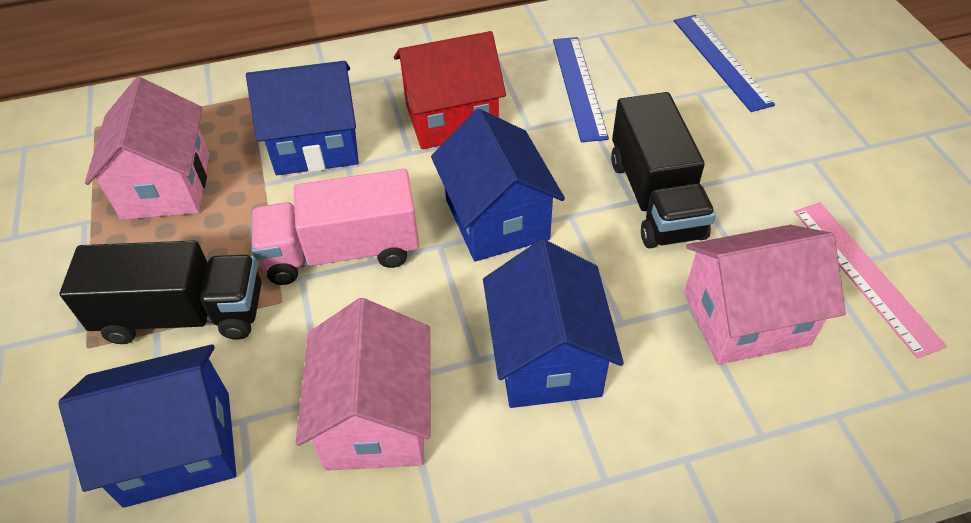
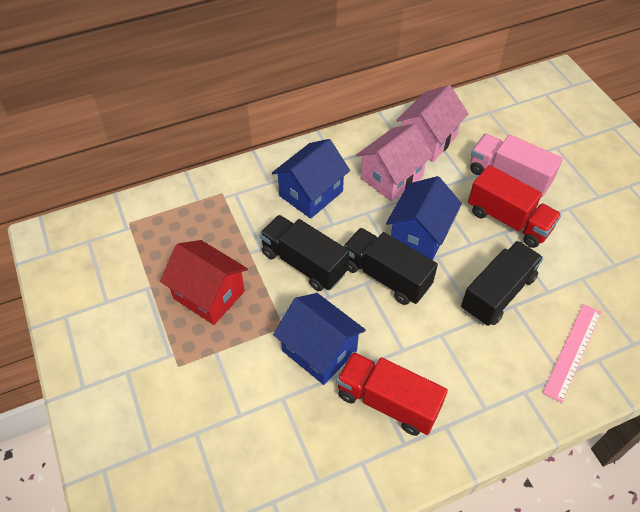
black truck: [60,241,262,344] [611,92,716,249] = 2 -> [259,215,349,291] [343,228,438,305] [461,241,543,326] = 3
blue house: [59,344,236,508] [246,61,359,175] [431,109,565,262] [483,239,624,408] = 4 -> [272,139,350,219] [273,293,366,385] [386,176,462,260] = 3
blue ruler: [553,37,609,142] [674,15,775,112] = 2 -> none = 0
pink house: [85,77,209,220] [296,298,430,471] [684,225,846,365] = 3 -> [356,124,433,202] [396,85,468,162] = 2
red truck: none = 0 -> [336,352,448,436] [468,165,561,248] = 2

